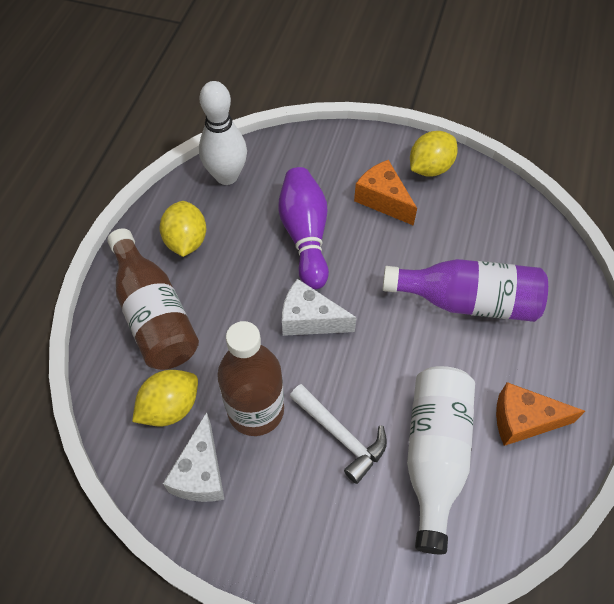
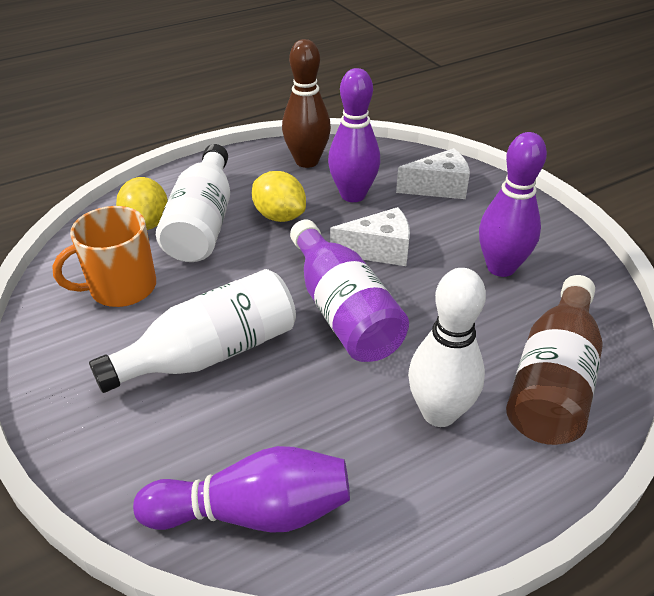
brown bottle: [107,228,199,370] [217,321,284,436] = 2 -> [506,275,603,445] = 1
brown bowling pin: none = 0 -> [282,39,331,168] = 1
orange cheese: [354,160,417,226] [496,382,585,446] = 2 -> none = 0
orange mug: none = 0 -> [52,206,156,307] = 1
purple bowling pin: [278,167,329,290] = 1 -> [133,446,350,533] [328,68,380,202] [479,132,547,277] = 3
white bottle: [407,366,475,554] = 1 -> [89,269,296,393] [156,144,230,262] = 2
white hammer: [290,384,387,484] = 1 -> none = 0
yellow lemon: [132,370,198,426] [159,201,206,257] [410,131,458,177] = 3 -> [116,177,168,230] [252,171,306,222] = 2

